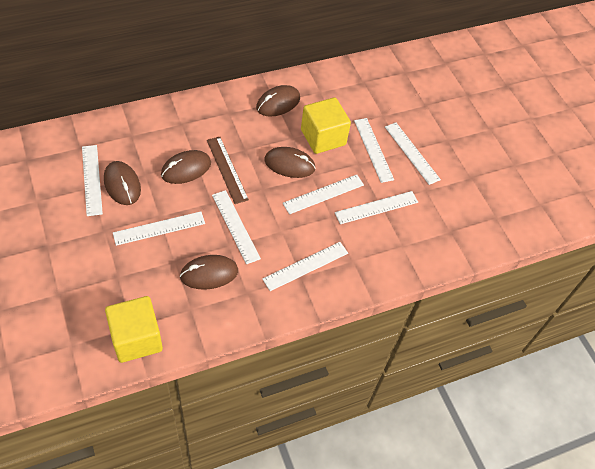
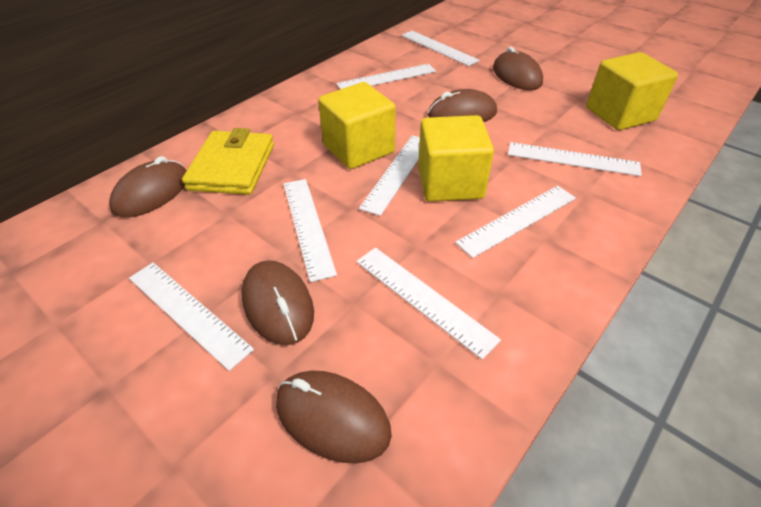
brown ruler: [207,137,249,204] = 1 -> none = 0
yellow cube: [105,296,163,363] [301,97,351,154] = 2 -> [318,82,396,169] [418,115,494,202] [586,52,678,130] = 3
yellow wallet: none = 0 -> [182,128,274,195] = 1

